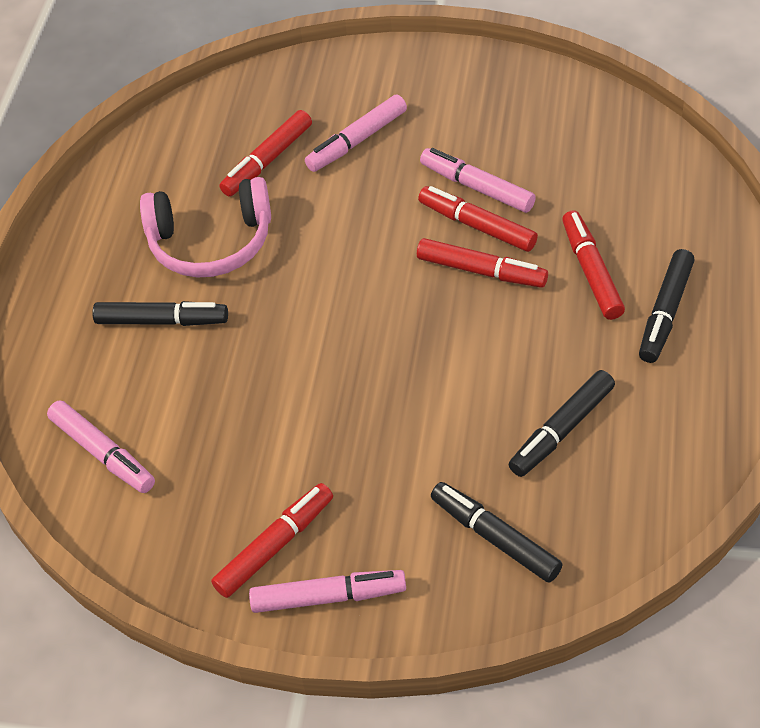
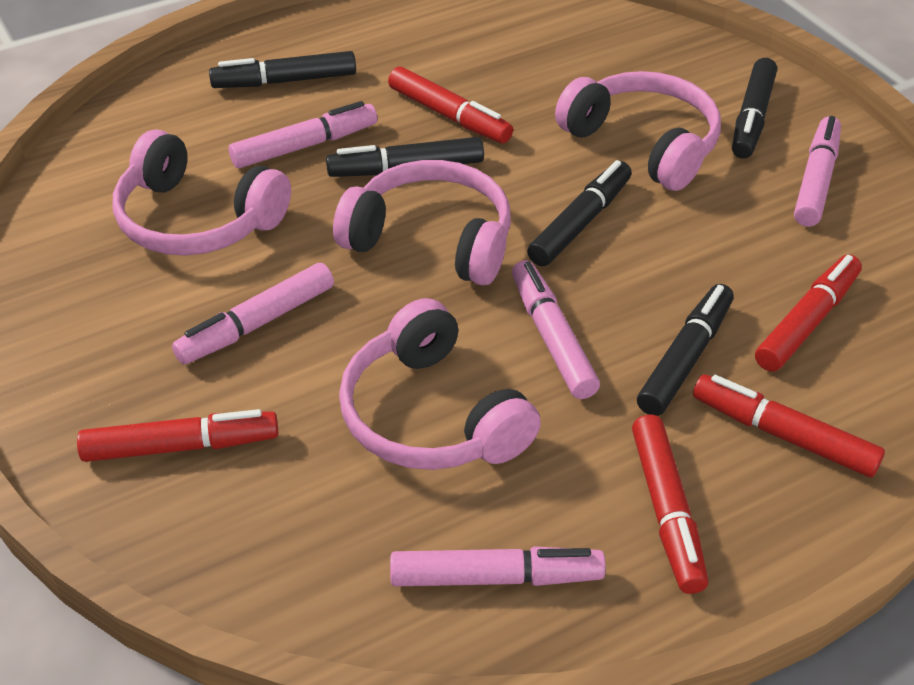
black marker: [92,301,228,326] [431,482,563,582] [508,370,615,477] [639,249,695,363] = 4 -> [209,51,356,88] [326,137,484,177] [527,160,632,267] [637,284,734,416] [732,58,777,159] = 5
pink headphones: [140,177,271,277] = 1 -> [113,130,291,255] [333,160,511,286] [339,298,541,470] [555,71,721,191] = 4
pink marker: [47,400,155,493] [249,570,406,613] [305,95,407,172] [420,148,536,213] = 4 -> [172,263,334,364] [229,101,377,168] [390,546,606,586] [512,260,600,399] [794,116,841,227] = 5

